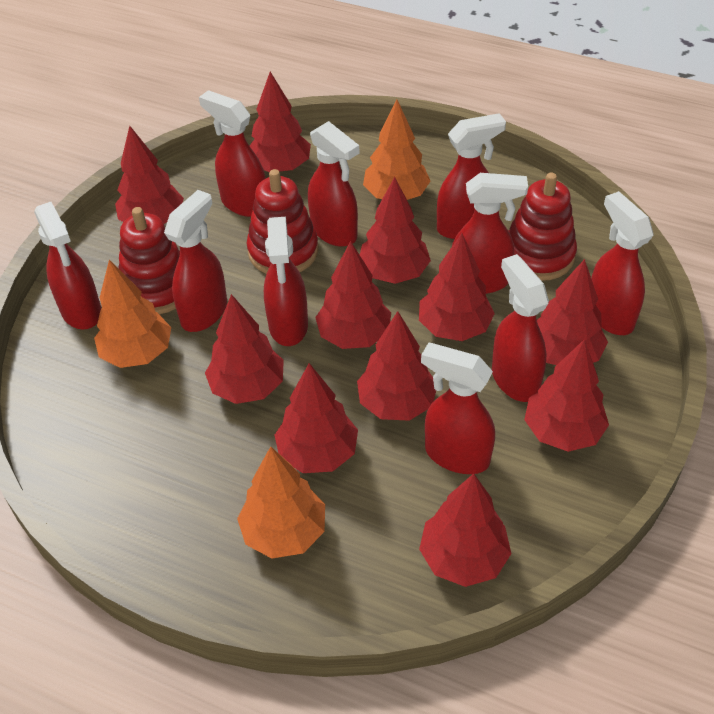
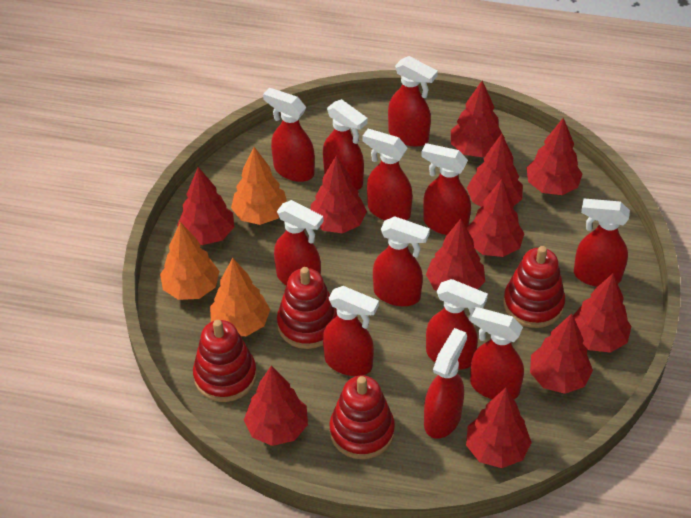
red spray bottle: [34,202,101,329] [164,190,227,332] [199,90,266,217] [264,217,308,346] [308,121,359,247] [421,343,495,474] [437,113,506,239] [452,173,528,294] [492,254,549,402] [591,191,654,335] = 10 -> [263,88,315,182] [274,200,324,285] [323,99,368,190] [323,286,379,376] [362,129,412,221] [373,216,430,306] [388,56,438,147] [421,143,471,235] [424,328,467,439] [426,279,488,370] [470,307,524,399] [574,199,630,287] = 12
red stacking toy: [118,207,180,314] [247,169,319,274] [509,173,577,281] = 3 -> [193,320,257,402] [277,267,337,349] [329,375,395,459] [504,246,565,328] = 4

